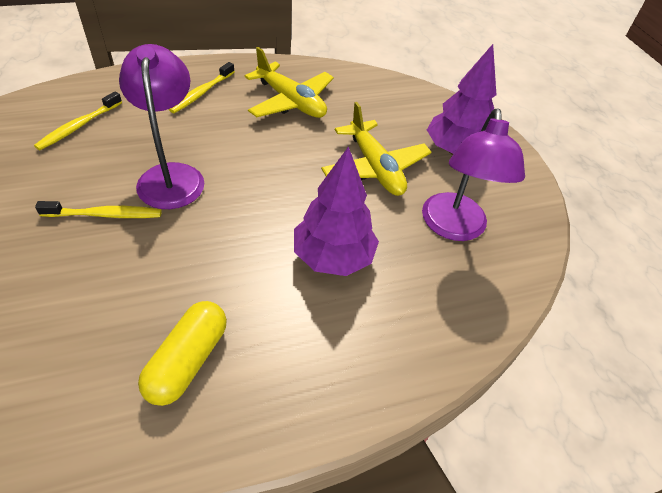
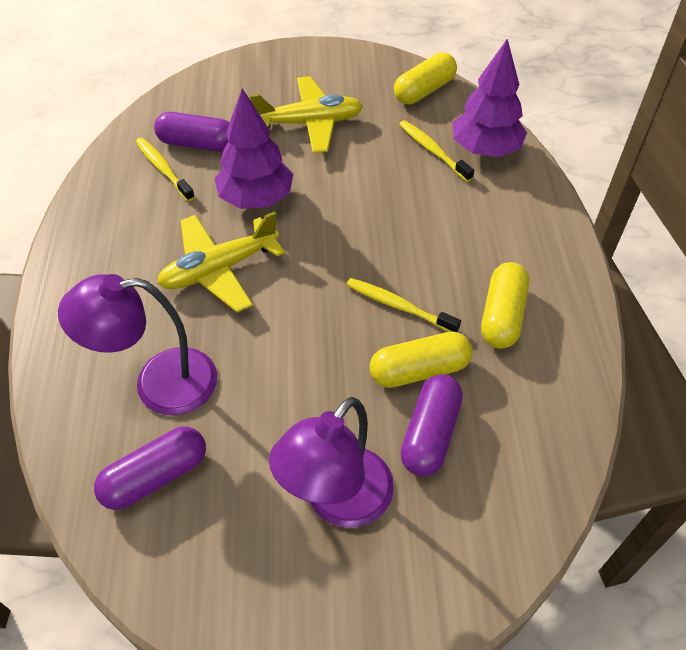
purple capsule: none = 0 -> [94,426,206,510] [154,112,230,152] [400,374,463,476] = 3
yellow capsule: [138,301,227,406] = 1 -> [369,331,473,388] [394,52,457,104] [481,262,529,349] = 3

